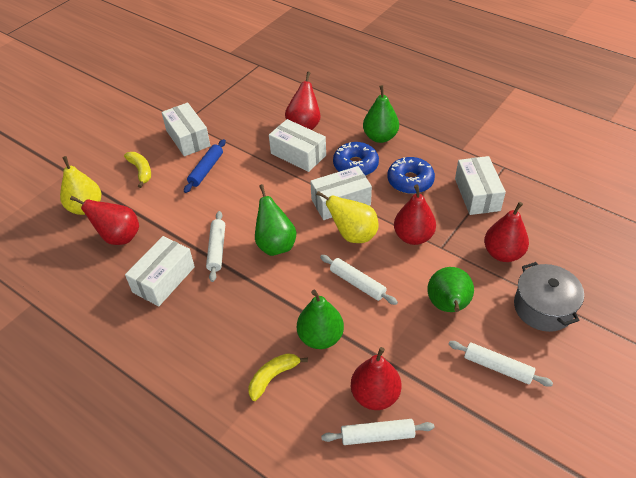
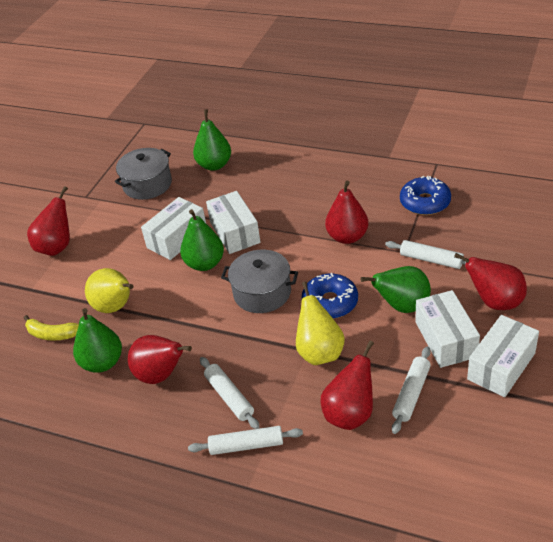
blue rolling pin: [184,139,226,193] = 1 -> none = 0
grey pot: [514,262,584,332] = 1 -> [115,148,172,200] [221,250,298,313] = 2
white box: [125,236,195,306] [161,102,210,156] [269,119,326,172] [310,166,372,220] [455,156,506,215] = 5 -> [141,197,206,260] [206,191,261,254] [415,290,480,368] [467,315,539,397] = 4
yellow banana: [124,152,151,188] [249,353,308,401] = 2 -> [24,315,79,341] = 1

